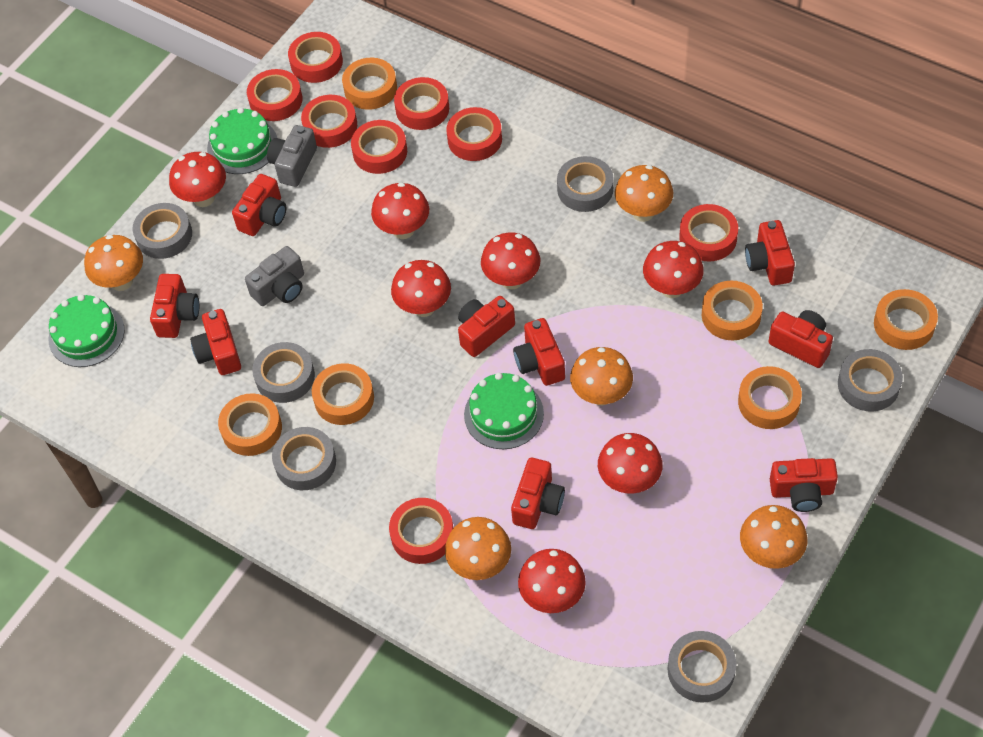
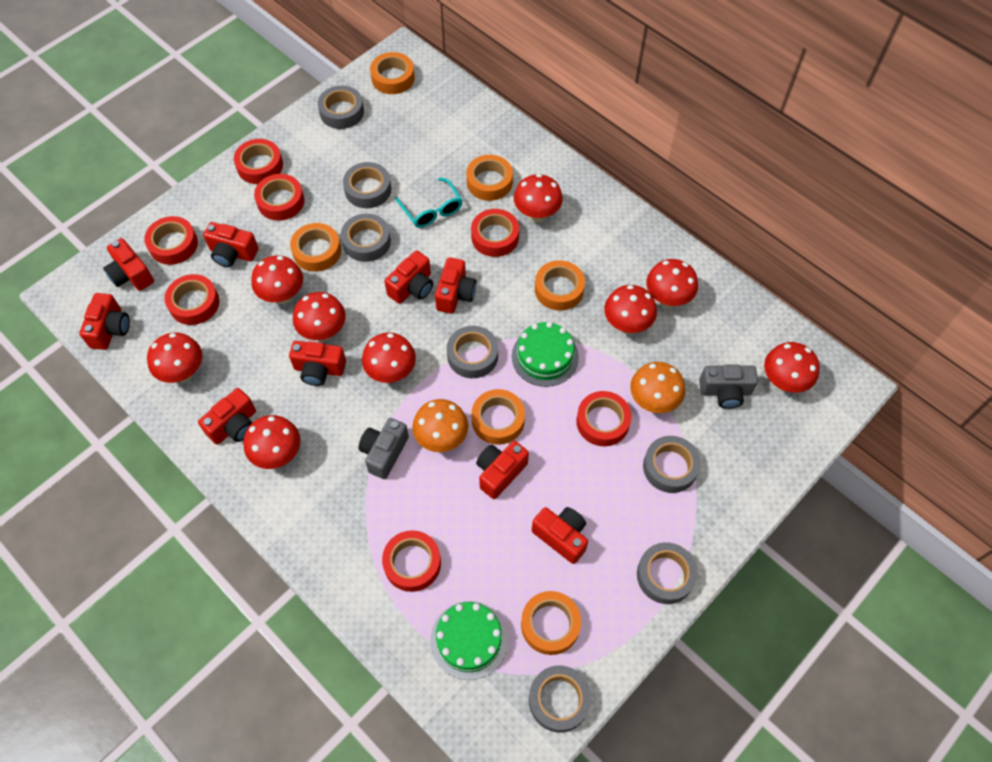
green cake: [48,294,125,367] [207,107,277,174] [464,373,544,449] = 3 -> [430,601,508,680] [512,322,579,387] = 2
grey tape: [132,203,192,259] [252,342,315,403] [272,427,336,490] [557,156,614,212] [668,631,736,703] [838,349,903,411] = 6 -> [318,86,364,129] [341,213,391,262] [343,162,391,208] [447,326,498,378] [529,665,591,733] [637,542,698,604] [643,436,701,493] = 7
orange mushroom: [84,235,143,291] [445,517,511,580] [570,347,633,405] [615,165,673,222] [740,505,807,569] = 5 -> [412,399,468,452] [630,362,685,413] = 2
red mushroom: [169,152,226,207] [371,183,429,239] [391,260,451,317] [481,232,540,290] [518,549,586,613] [598,433,663,494] [643,241,704,298] = 7 -> [147,333,202,383] [243,415,300,469] [251,255,303,304] [293,292,346,341] [362,333,416,383] [514,174,563,223] [604,285,657,334] [646,259,698,308] [764,342,820,393] = 9
red tape: [247,69,303,121] [288,32,343,83] [301,95,357,148] [351,120,407,174] [389,498,453,564] [394,77,449,130] [446,107,502,161] [679,204,738,261] = 8 -> [144,216,198,265] [165,274,219,325] [234,139,283,184] [254,174,304,221] [382,530,441,592] [471,209,519,257] [576,391,632,446] = 7
turquoise glasses: none = 0 -> [395,178,462,228] = 1

